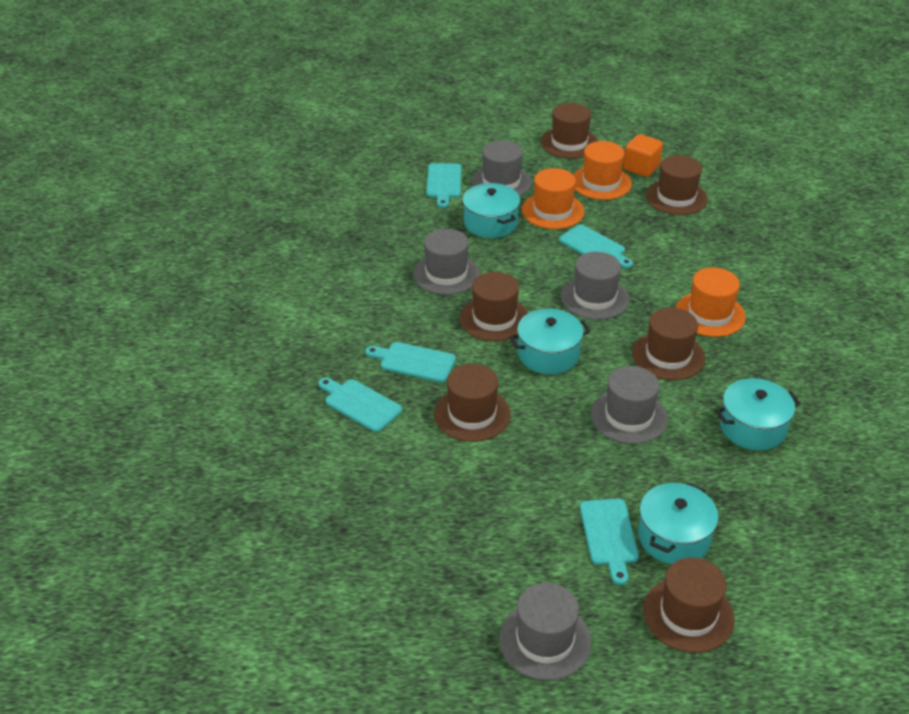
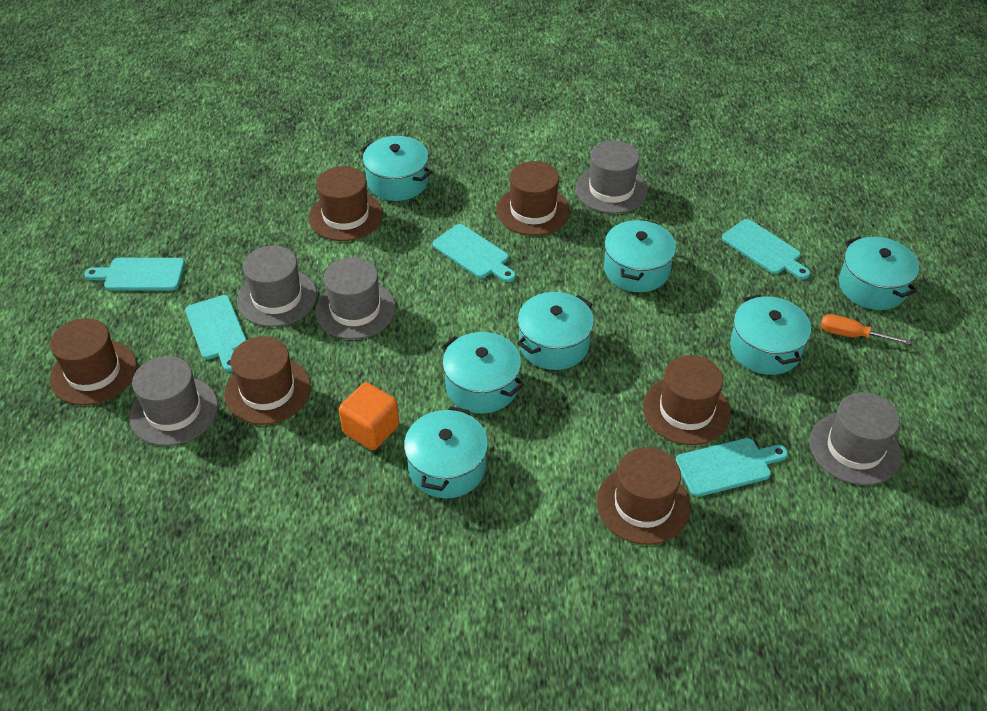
orange hat: [522,168,584,229] [573,141,632,200] [675,267,746,337] = 3 -> none = 0
orange screwdriver: none = 0 -> [821,314,911,344] = 1
turquoise pot: [462,183,520,238] [510,309,590,374] [638,482,719,564] [715,378,800,450] = 4 -> [361,136,432,201] [404,406,488,498] [441,332,524,414] [517,292,594,370] [604,219,676,292] [730,294,811,375] [839,236,919,310] = 7

